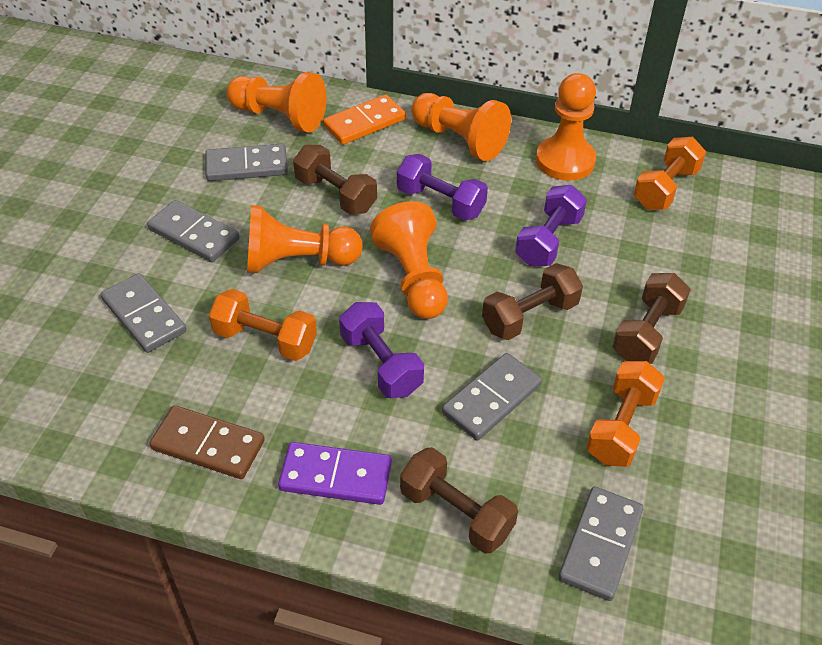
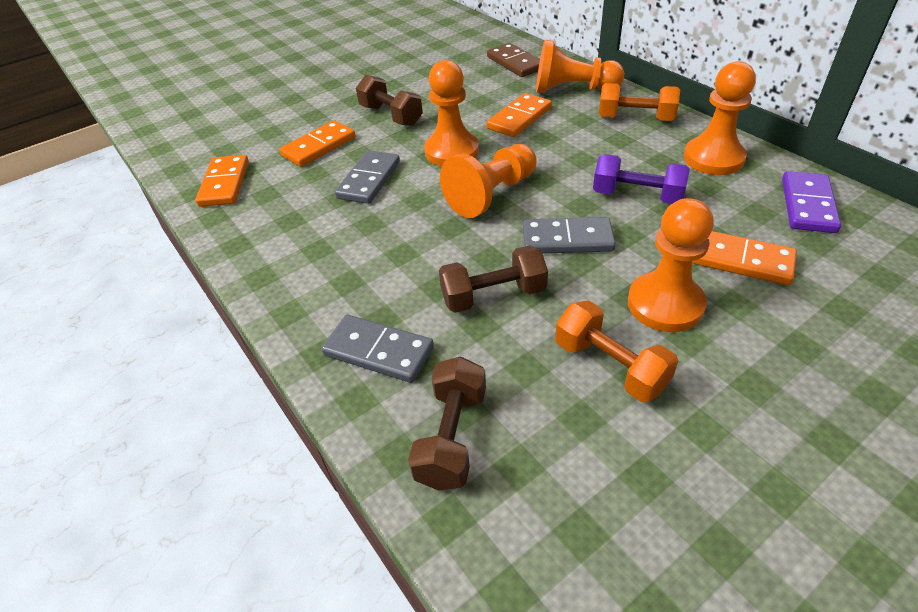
brown dumbbell: [293,145,377,215] [400,447,518,554] [482,263,583,340] [613,273,691,364] = 4 -> [356,75,423,126] [408,356,486,491] [439,245,548,313] = 3
grey domino: [101,273,187,353] [147,200,239,262] [205,144,288,181] [442,353,542,440] [558,486,644,601] = 5 -> [322,315,434,383] [335,150,400,204] [523,217,616,253] = 3
orange domino: [323,94,406,145] = 1 -> [195,155,249,207] [279,120,356,167] [486,93,552,137] [692,231,797,285] = 4
orange dumbbell: [209,289,317,361] [586,361,665,467] [634,137,706,210] = 3 -> [555,300,678,402] [599,83,680,121] = 2
purple dumbbell: [339,302,424,398] [397,154,488,221] [515,185,587,267] = 3 -> [593,154,690,204] = 1

